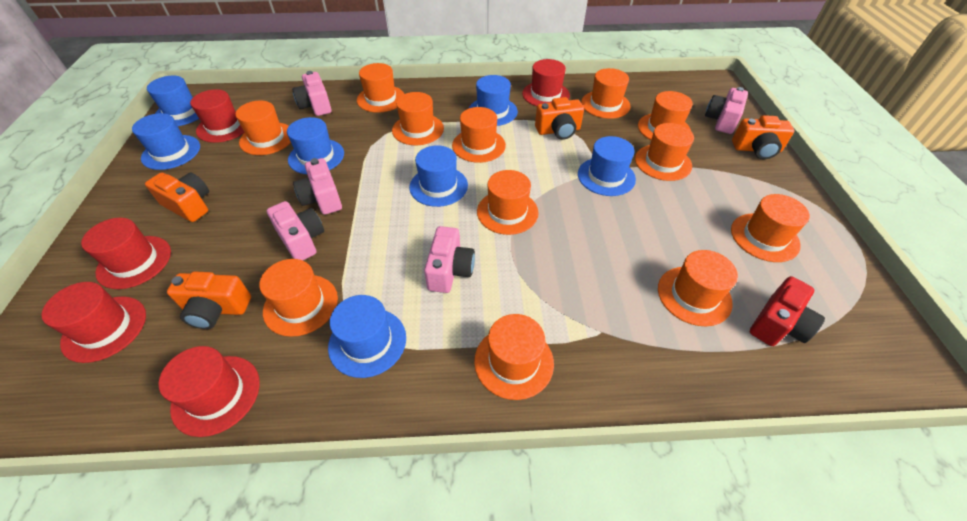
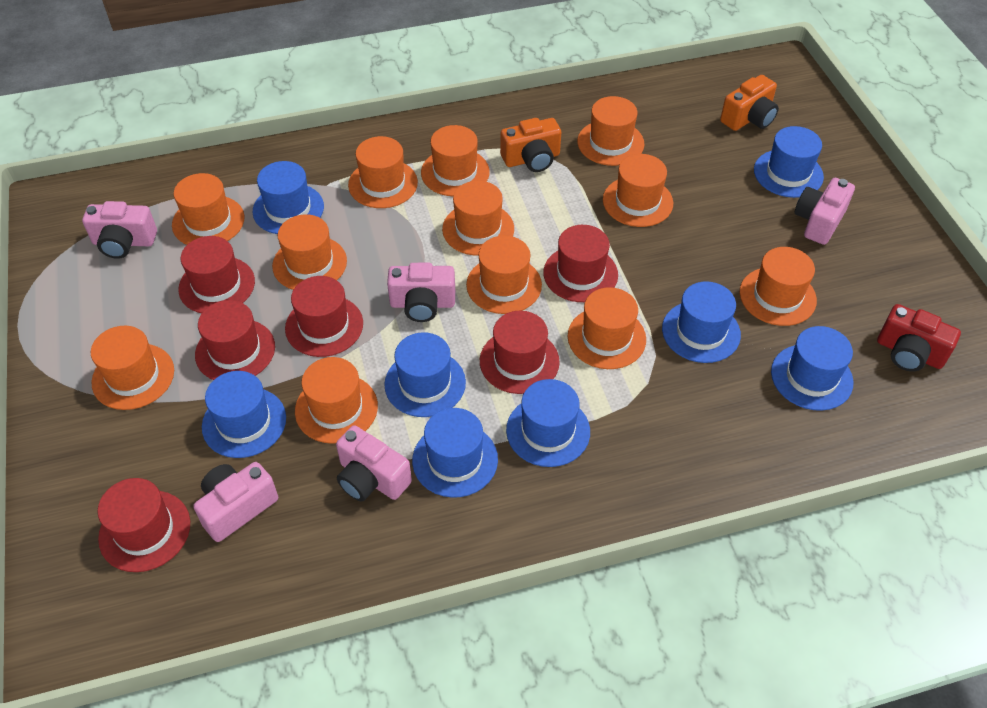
blue hat: [132,113,200,170] [147,76,199,126] [287,117,344,174] [328,295,406,378] [409,145,468,207] [469,75,518,126] [578,136,636,196] = 7 -> [202,371,286,458] [253,161,324,234] [384,332,466,417] [412,408,498,498] [506,379,590,467] [662,281,741,363] [754,126,824,198] [771,326,854,411] = 8
orange camera: [145,173,209,222] [167,271,251,329] [535,97,584,140] [732,115,794,159] = 4 -> [500,118,561,172] [720,75,779,131] = 2
red hat: [41,282,146,363] [81,218,171,289] [158,346,260,437] [190,89,245,143] [522,59,570,106] = 5 -> [98,478,190,572] [178,236,255,313] [195,300,275,380] [285,276,363,357] [480,311,560,394] [543,225,618,302] = 6

